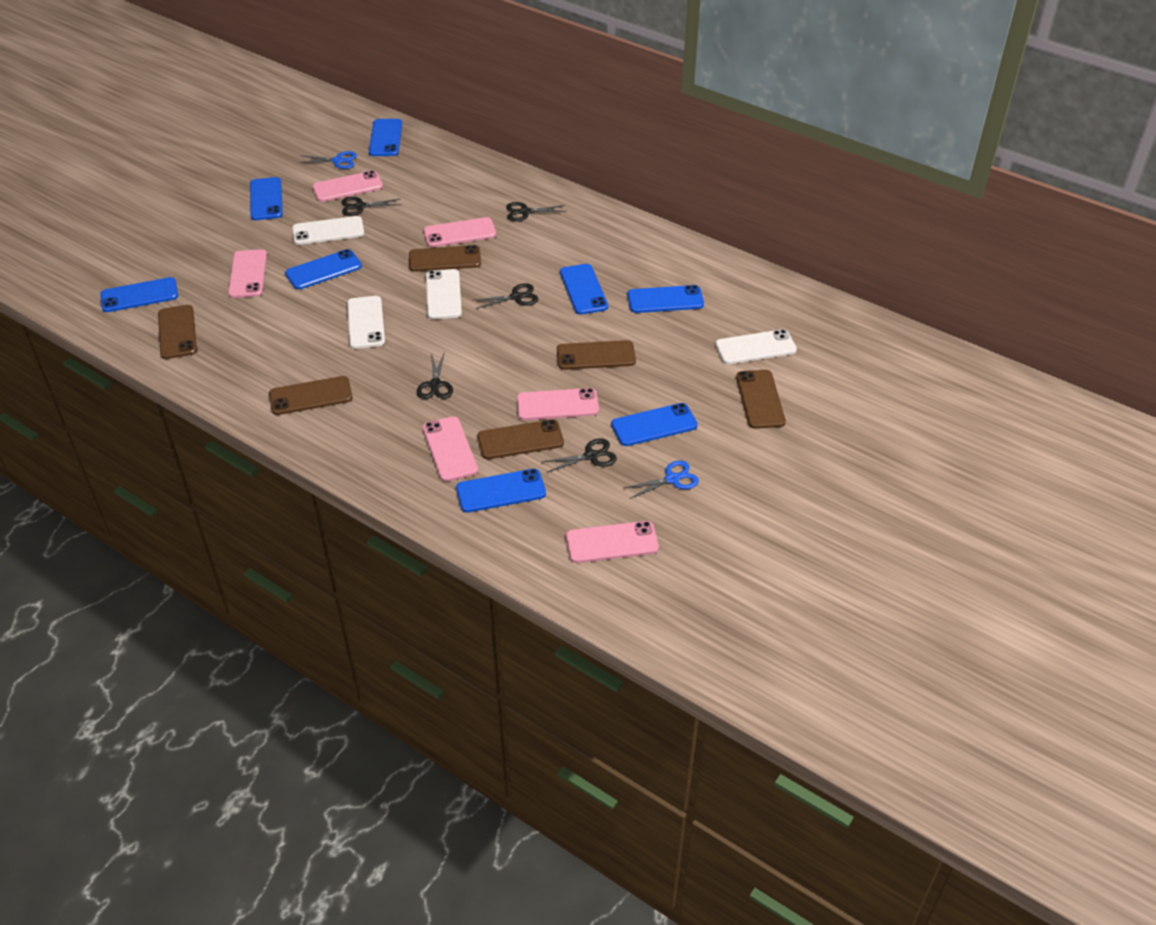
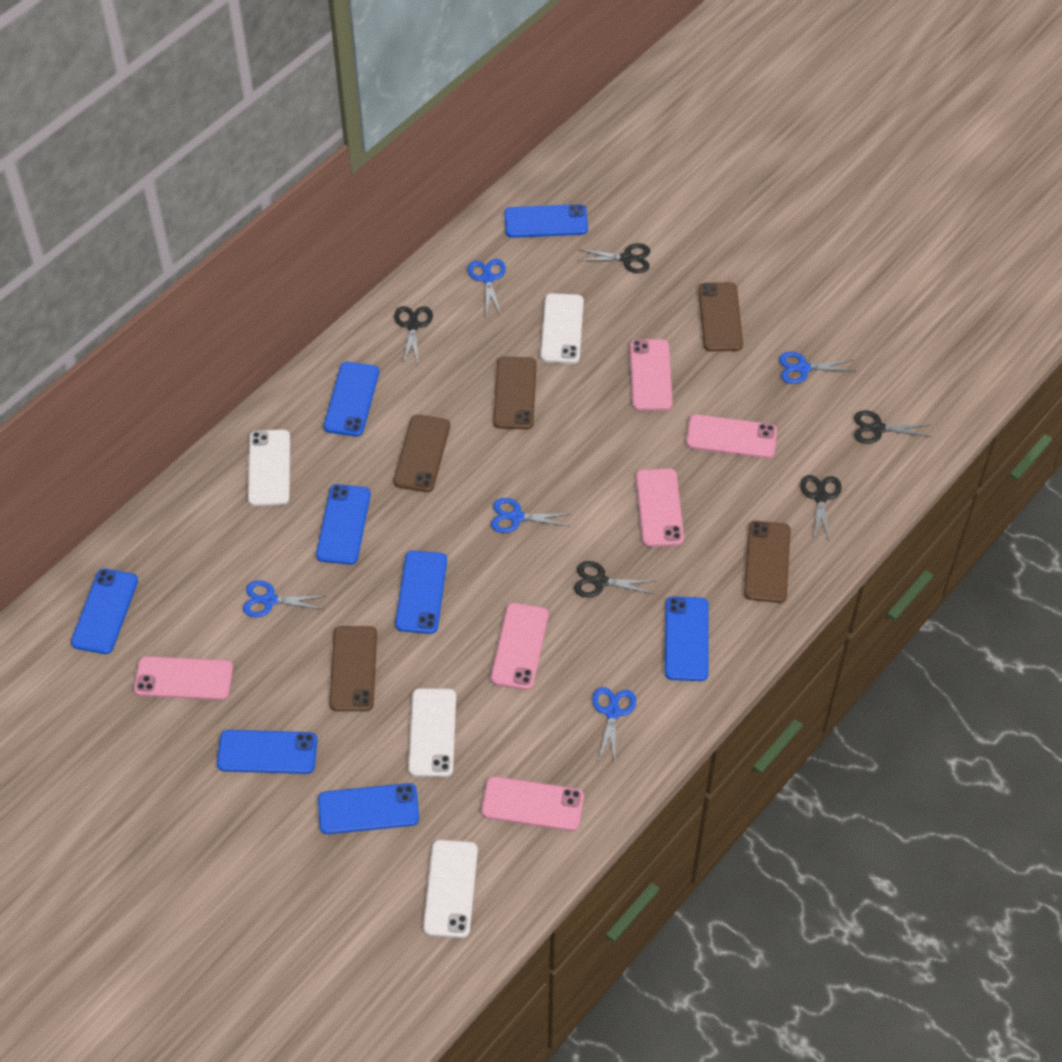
blue scissors: [298,151,357,169] [624,461,699,499] = 2 -> [243,580,326,617] [468,259,506,317] [491,498,570,533] [592,687,636,762] [779,352,854,384] = 5
brown phone: [158,305,197,359] [269,376,353,415] [409,245,481,272] [478,419,564,459] [557,340,636,370] [736,370,786,429] = 6 -> [330,626,377,711] [394,415,450,492] [493,357,537,429] [698,282,743,351] [744,521,791,603] = 5

